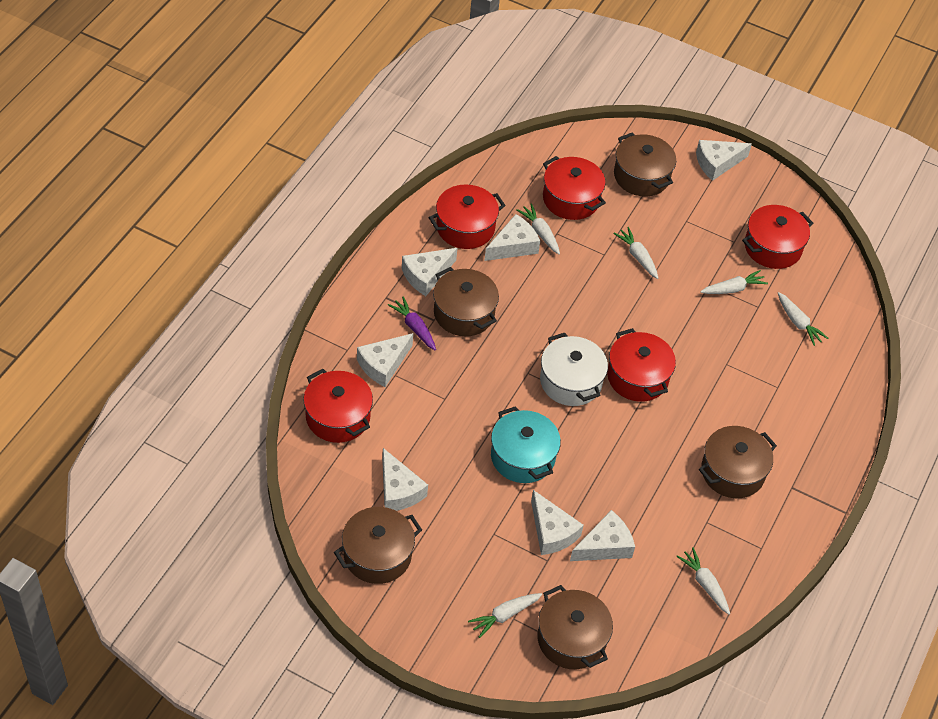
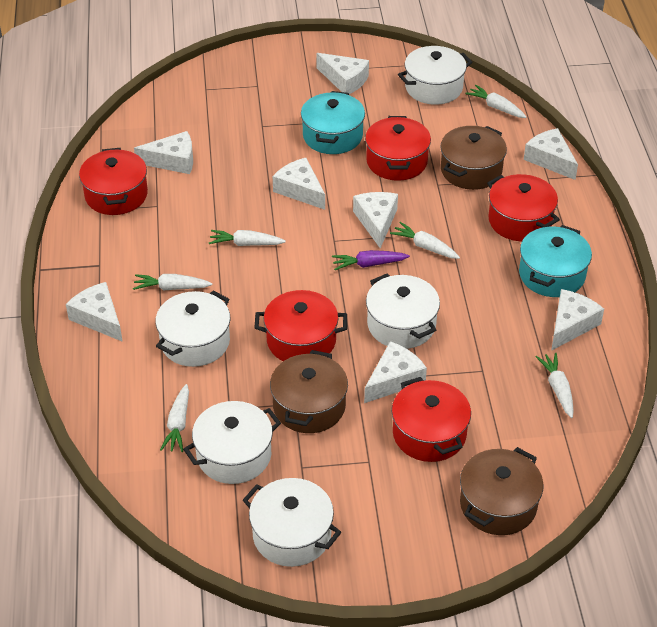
brown pot: [334,507,422,584] [433,267,499,336] [537,585,613,669] [614,132,676,196] [699,426,777,498] = 5 -> [270,350,348,433] [440,126,507,190] [460,447,544,535] = 3
turquoise pot: [491,406,561,483] = 1 -> [301,91,365,154] [519,225,592,297] = 2
white cheese: [357,333,413,387] [382,448,428,511] [402,248,458,296] [484,214,540,261] [531,490,584,555] [570,510,635,561] [696,140,752,181] = 7 -> [66,282,123,342] [134,131,193,174] [273,158,325,210] [316,53,369,94] [353,192,398,248] [364,341,427,403] [524,128,578,180] [551,289,604,351] = 8
white pot: [540,333,608,406] = 1 -> [156,291,231,367] [183,401,281,484] [243,478,341,567] [366,273,440,349] [398,46,473,105] = 5

